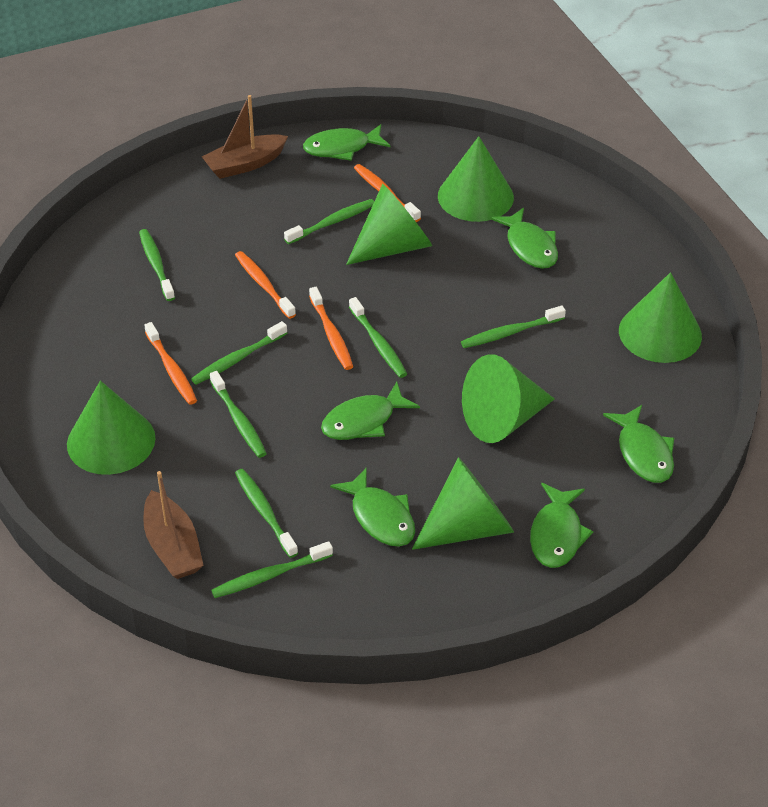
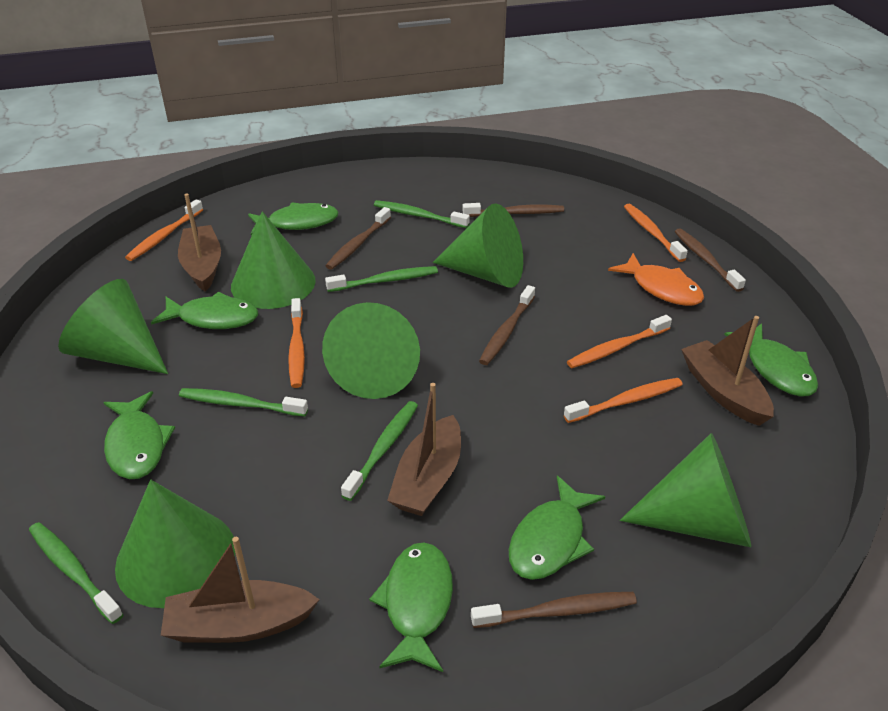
brown boat: [143,471,204,579] [201,95,288,179] = 2 -> [161,537,320,643] [178,193,221,292] [387,383,461,516] [681,316,774,426] = 4
brown toothbrush: none = 0 -> [325,207,391,270] [462,203,564,217] [471,592,637,628] [479,285,535,365] [675,228,746,292] = 5
green toothbrush: [139,229,175,301] [191,321,287,385] [210,371,267,458] [211,541,333,598] [235,469,298,558] [284,199,374,244] [349,297,407,378] [461,306,566,348] = 8 -> [29,522,123,624] [179,388,308,417] [325,266,438,292] [341,401,418,501] [374,200,470,228] = 5
orange fish: none = 0 -> [608,253,704,306] = 1
orange toothbrush: [144,322,197,405] [235,251,296,319] [309,287,353,370] [354,164,421,222] = 4 -> [125,199,203,261] [288,298,305,388] [564,378,683,423] [567,315,672,368] [624,204,688,262] = 5

